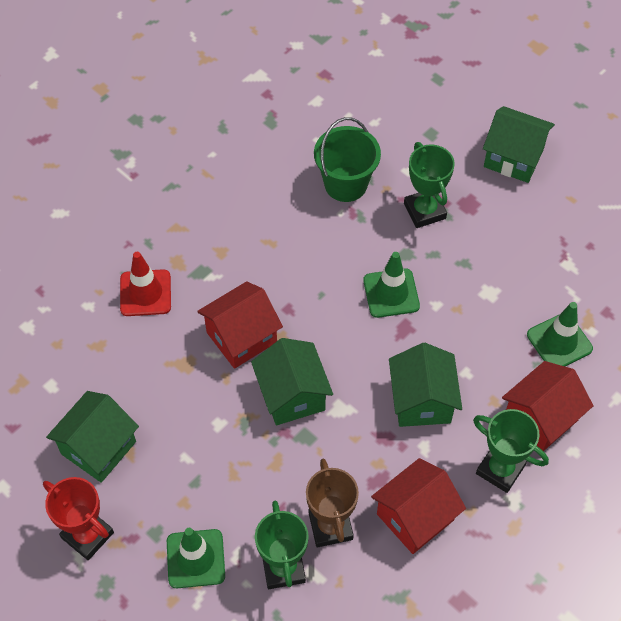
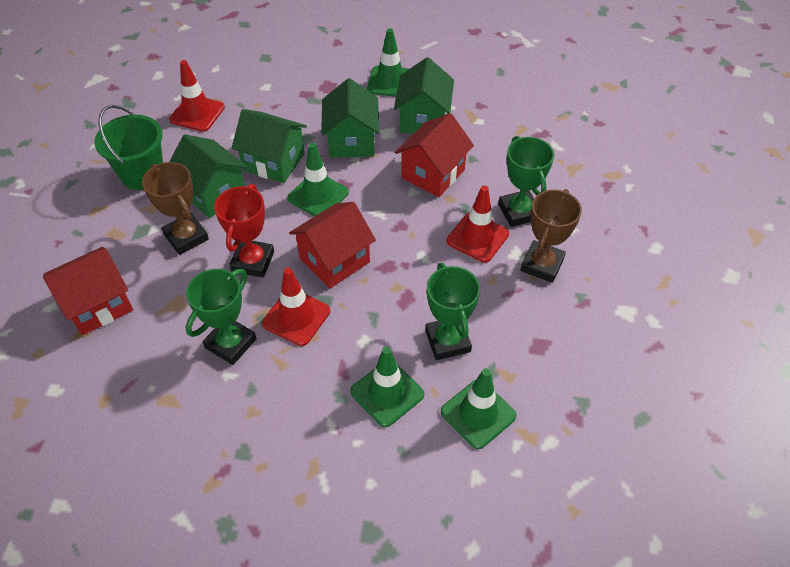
brown trophy: [306,458,359,547] = 1 -> [142,162,209,255] [520,189,582,283] = 2
green traffic cone: [167,528,225,588] [363,252,420,318] [527,302,593,366] = 3 -> [287,143,349,217] [350,347,424,427] [367,28,409,97] [441,368,516,449] = 4
red traffic cone: [120,252,171,316] = 1 -> [169,60,225,132] [262,268,330,346] [447,186,509,263] = 3

